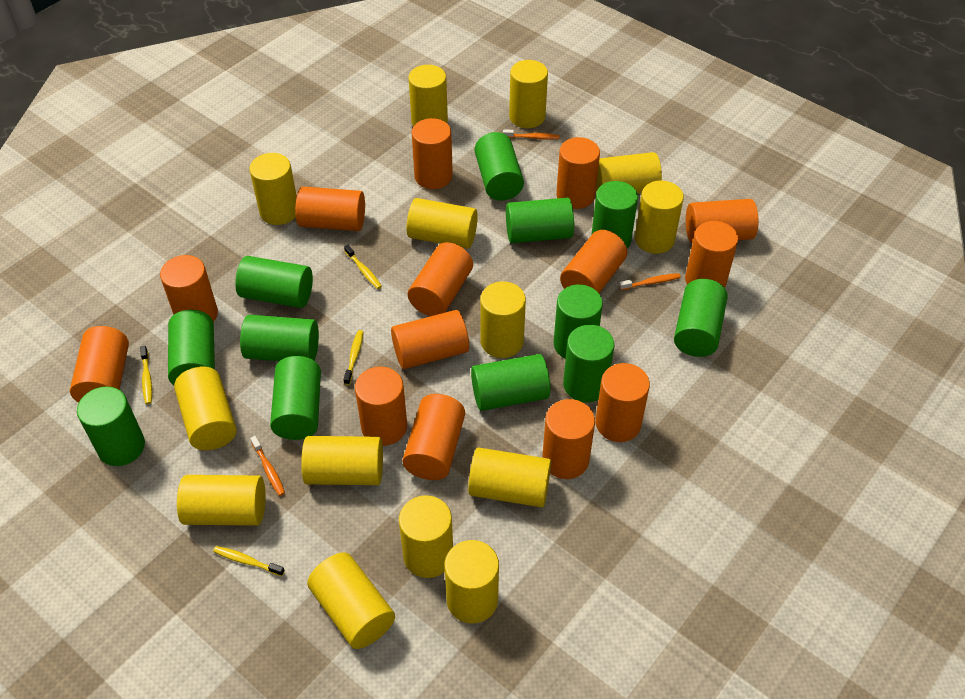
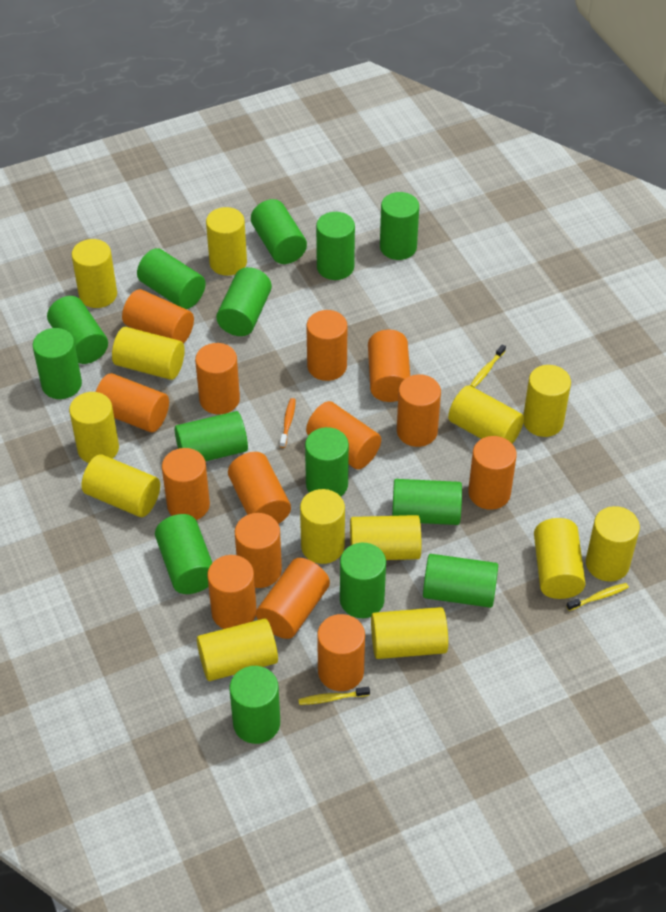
green cylinder: [77,386,145,466] [168,310,215,385] [235,256,313,308] [240,315,319,361] [270,356,321,440] [471,354,550,411] [475,132,524,201] [506,198,574,243] [554,285,603,359] [563,325,614,403] [591,181,638,248] [674,279,728,357] = 12 -> [33,328,82,399] [47,296,108,364] [137,248,206,309] [155,514,212,594] [175,411,248,461] [216,267,272,336] [229,666,280,744] [251,199,307,264] [305,427,349,496] [316,212,355,280] [340,543,386,618] [380,192,419,260] [392,479,462,525] [423,554,498,608] = 14
orange toothbrush: [250,436,285,496] [503,129,559,140] [619,273,681,290] = 3 -> [280,398,296,448] = 1
yellow cylinder: [174,367,237,450] [177,475,265,526] [249,153,297,225] [301,436,383,485] [307,552,395,649] [399,495,453,578] [407,198,478,249] [408,65,448,127] [444,540,499,624] [468,447,551,507] [480,282,526,358] [509,60,548,128] [596,152,662,194] [635,181,684,254] = 14 -> [69,392,119,463] [71,239,117,308] [82,454,160,517] [112,327,184,380] [197,618,278,681] [206,207,247,276] [300,489,345,564] [350,515,421,560] [371,607,448,659] [448,385,524,444] [523,365,571,437] [534,518,586,599] [586,506,640,582] = 13
yellow toothbrush: [140,346,152,404] [213,546,285,576] [343,330,363,385] [344,245,382,289] = 4 -> [298,687,370,705] [470,344,506,388] [566,583,629,611] = 3

